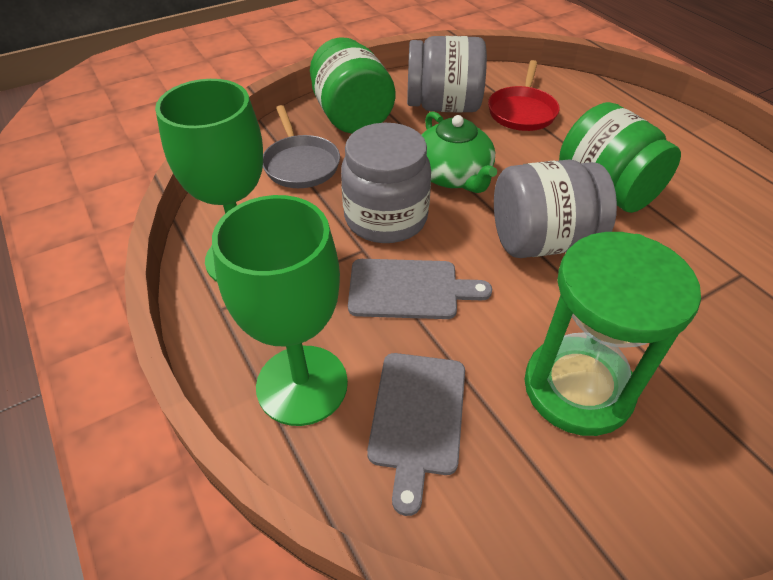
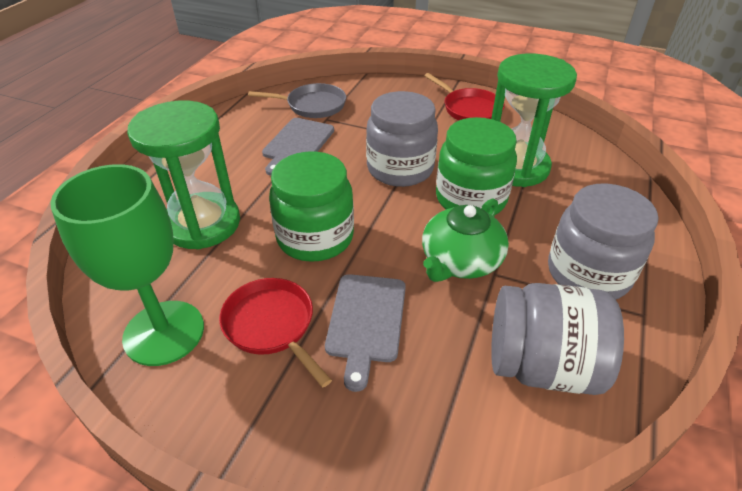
green goblet: [155,79,263,282] [212,195,348,426] = 2 -> [50,164,204,366] = 1
green hourglass: [525,232,701,436] = 1 -> [127,101,240,249] [491,53,577,187] = 2
red pan: [488,60,560,131] = 1 -> [219,278,332,387] [424,73,505,120] = 2

